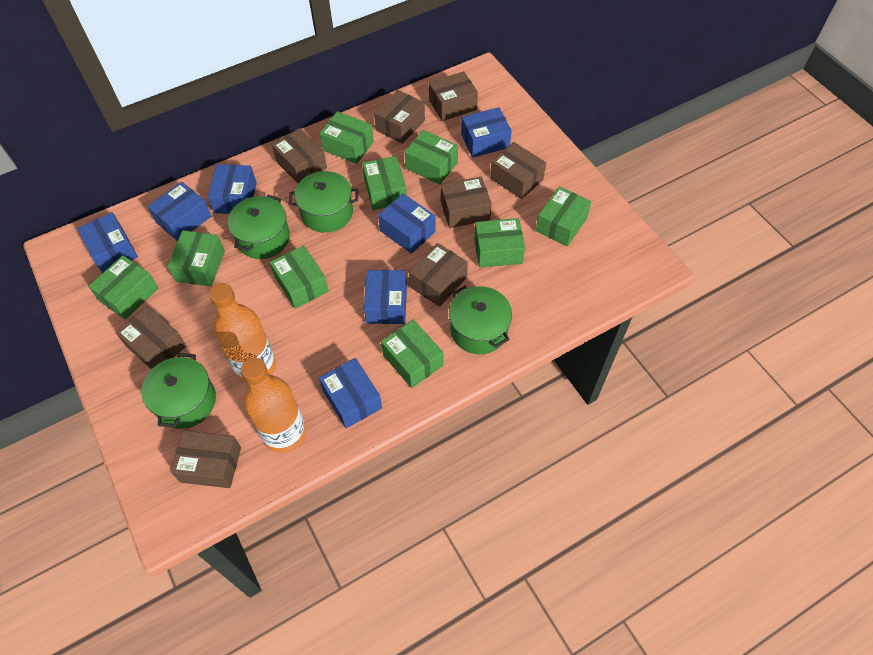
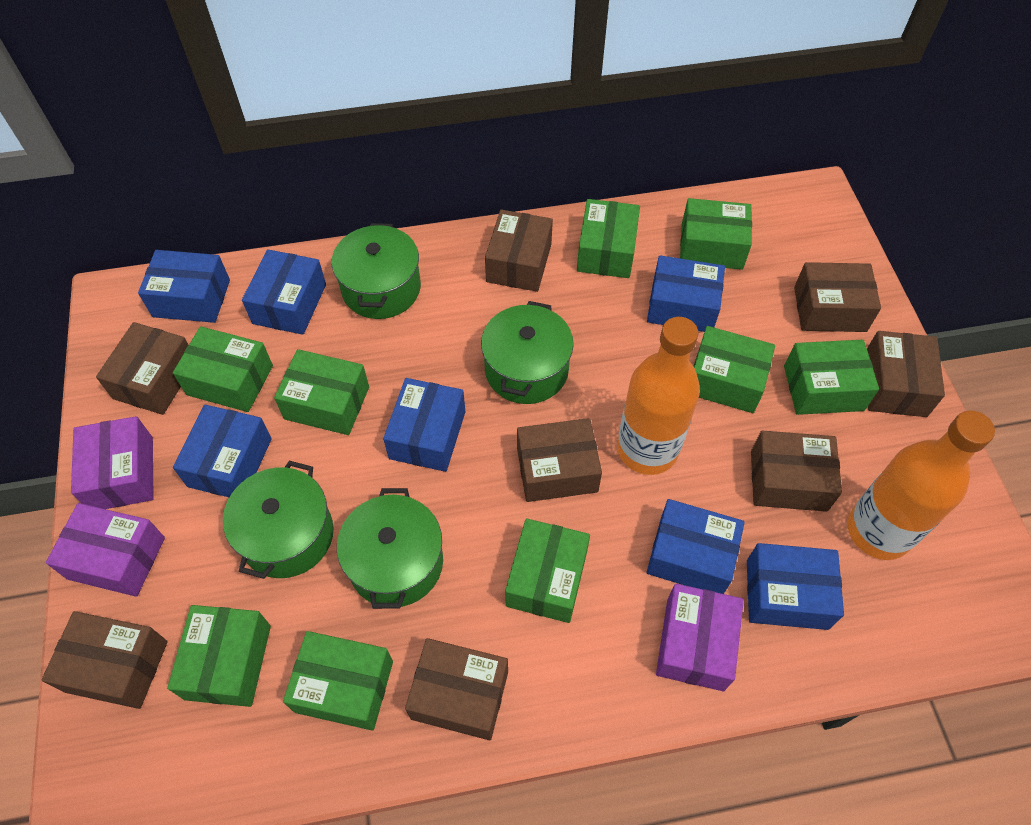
purple box: none = 0 -> [46,503,165,597] [71,416,154,509] [656,584,744,691] = 3

